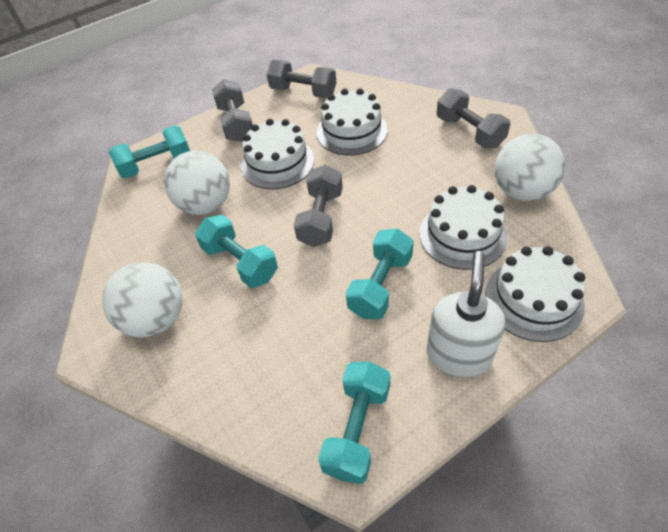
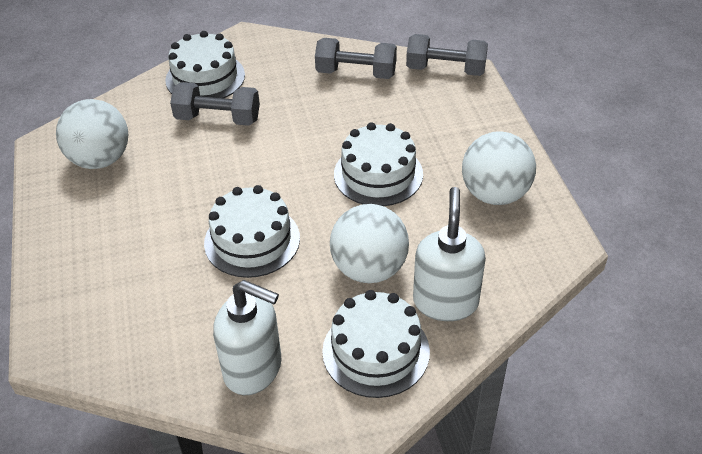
grey dumbbell: [212,79,253,142] [267,60,336,98] [294,165,343,247] [437,88,511,148] = 4 -> [170,82,260,126] [315,38,397,79] [406,34,488,76] = 3
turquoise dumbbell: [109,125,190,179] [195,214,278,288] [318,362,390,484] [346,228,414,319] = 4 -> none = 0
white soap dispenser: [427,251,505,377] = 1 -> [213,280,281,395] [413,187,486,321] = 2

